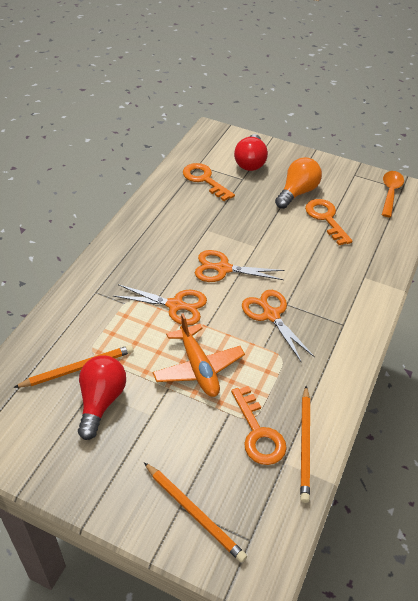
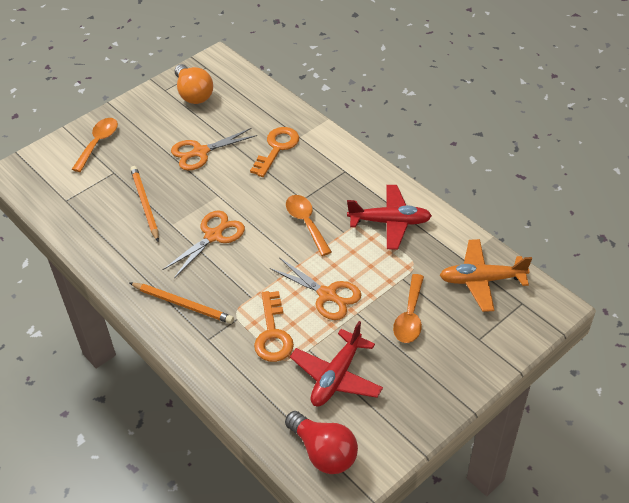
orange key: [183,163,235,201] [231,386,287,465] [305,199,353,245] = 3 -> [250,127,299,177] [254,291,294,362] = 2
orange pencil: [13,345,133,388] [144,462,247,563] [300,386,310,503] = 3 -> [130,166,159,241] [130,283,234,324] = 2
orange spoon: [382,171,404,217] = 1 -> [72,118,118,172] [286,195,332,256] [393,274,424,343] = 3
red light bulb: [78,355,126,440] [234,134,268,171] = 2 -> [285,411,358,474] = 1
red plane: none = 0 -> [290,321,383,406] [347,185,432,250] = 2

